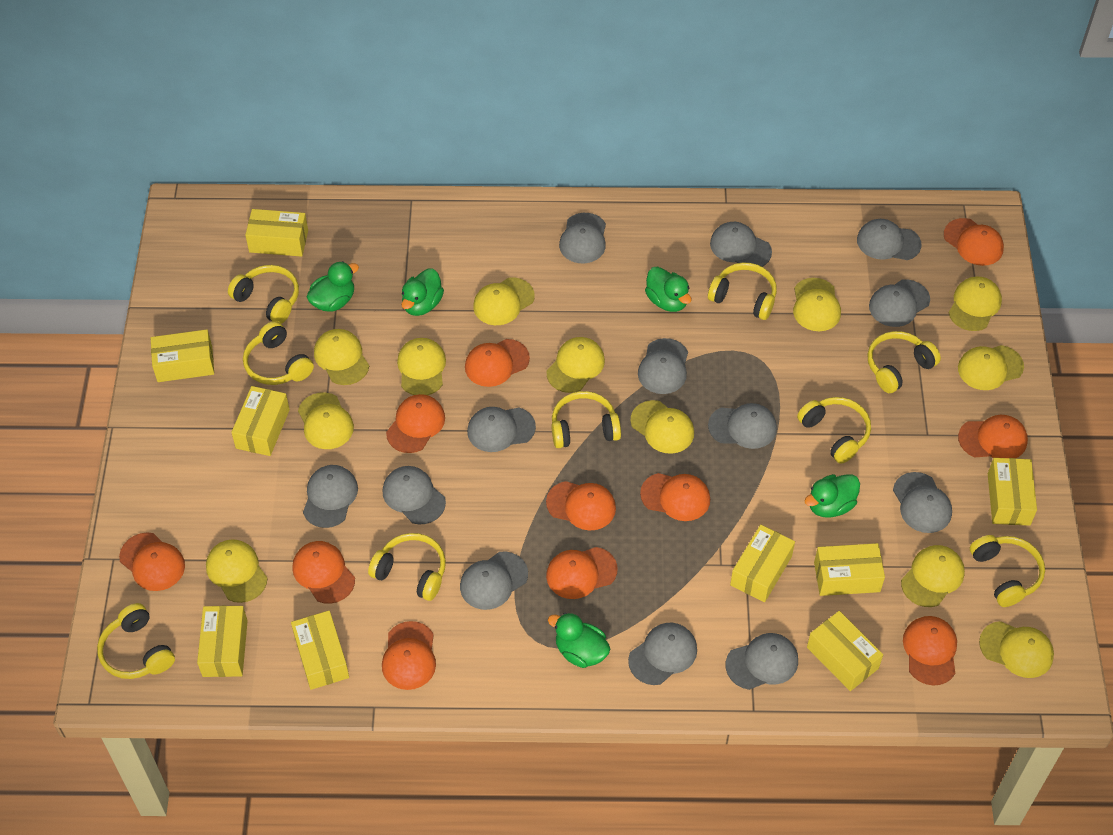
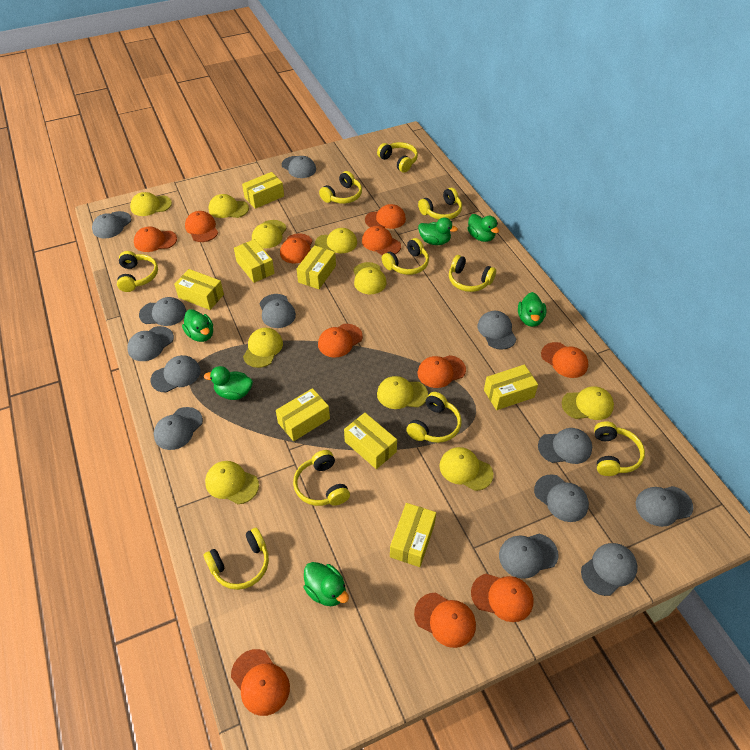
green duck: [307,261,359,312] [401,269,444,316] [548,613,610,668] [645,267,691,312] [805,474,860,518] = 5 -> [182,309,213,342] [204,366,253,400] [304,562,349,606] [418,217,458,245] [468,214,499,242] [518,292,546,327] = 6
yellow box: [151,329,214,382] [197,606,248,677] [231,386,290,456] [245,209,308,257] [291,611,349,690] [730,525,795,602] [807,611,883,691] [814,543,885,596] [988,458,1037,526] = 9 -> [174,269,224,310] [234,239,275,283] [242,172,284,209] [276,388,330,441] [297,245,336,289] [344,413,397,469] [390,503,436,567] [484,365,538,410] = 8
yellow cap: [206,539,268,603] [298,392,354,449] [314,329,369,385] [397,338,446,395] [473,277,535,325] [547,337,605,393] [631,400,694,454] [793,278,841,331] [901,545,965,607] [949,277,1002,331] [958,345,1024,390] [979,621,1054,678] = 12 -> [130,192,172,216] [205,461,259,504] [208,194,249,218] [243,328,283,368] [252,220,287,248] [315,228,357,253] [353,262,387,294] [377,376,428,409] [439,447,493,491] [562,386,614,420] = 10
yellow headphones: [97,603,175,679] [228,265,299,324] [243,321,314,385] [368,533,446,601] [551,391,621,448] [708,263,777,320] [797,397,871,464] [867,331,941,393] [970,535,1045,607] = 9 -> [117,251,158,292] [204,528,269,590] [293,450,350,506] [319,171,362,204] [377,142,418,172] [382,238,429,275] [406,392,462,443] [418,188,462,220] [449,255,496,292] [594,421,645,476] = 10

